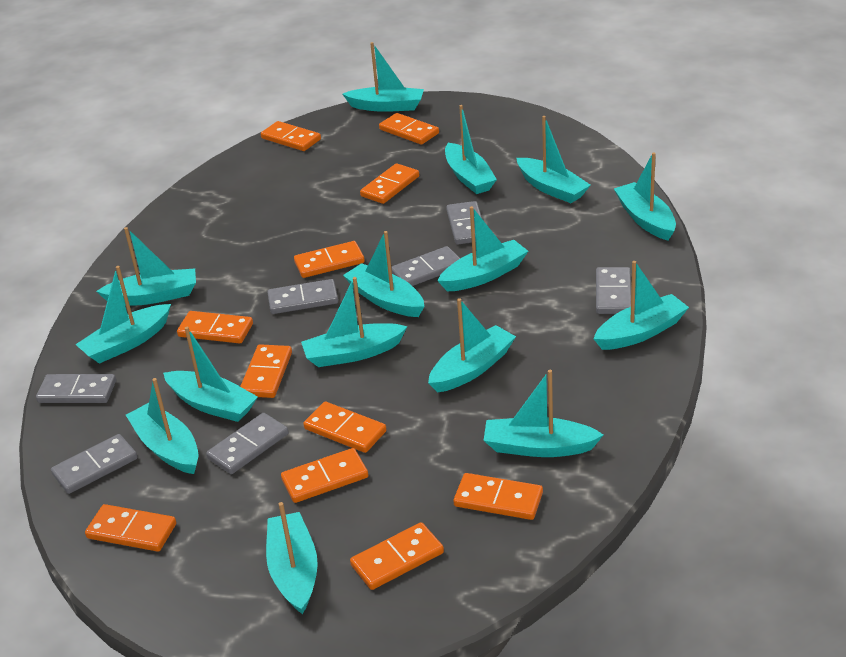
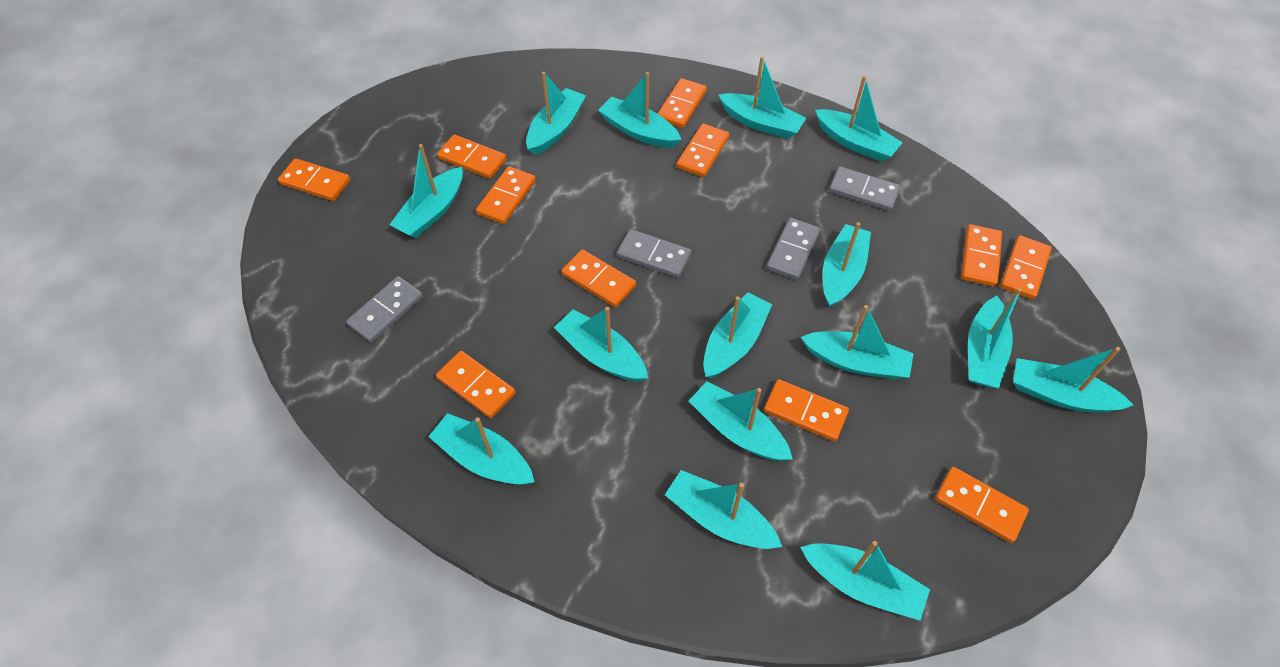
grey domino: [36,374,116,403] [51,434,138,494] [206,413,288,474] [268,279,338,314] [391,246,460,286] [446,201,482,245] [596,267,631,314] = 7 -> [346,276,423,343] [617,229,691,278] [766,218,820,280] [829,166,900,211] = 4

